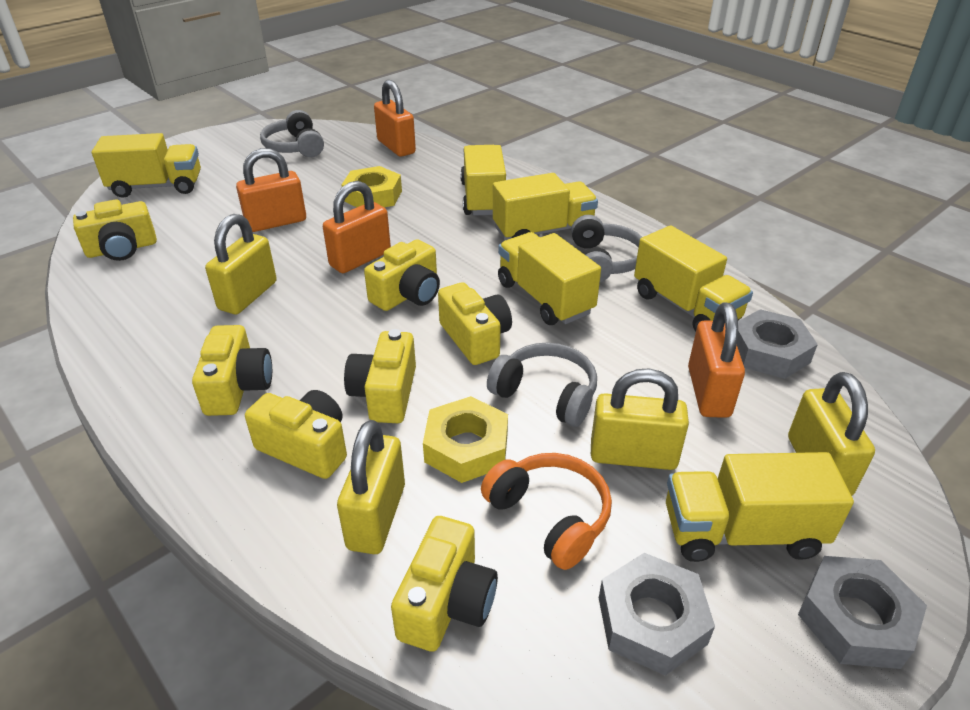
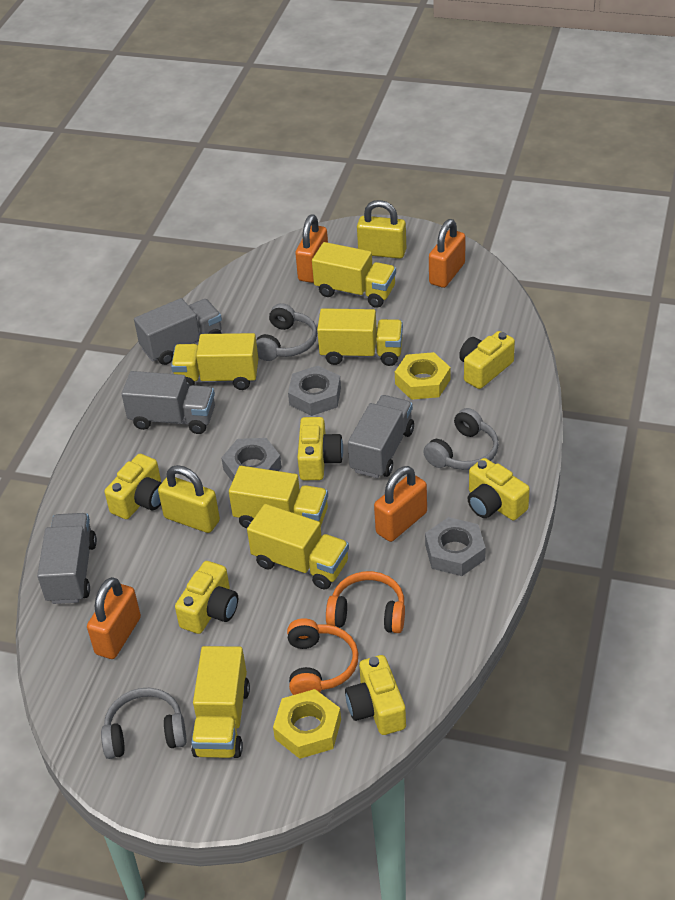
grey truck: none = 0 -> [37,513,97,604] [122,371,215,434] [134,298,222,365] [348,395,414,478] = 4
orange headphones: [481,453,612,570] = 1 -> [287,618,359,695] [326,571,405,633] = 2
yellow camera: [73,199,157,261] [192,325,272,416] [245,390,347,479] [344,329,416,423] [364,239,440,311] [391,516,498,652] [438,282,512,365] = 7 -> [105,454,162,519] [175,561,238,634] [297,417,343,480] [345,655,406,735] [459,331,515,389] [468,458,530,520] = 6
yellow padlock: [205,214,277,314] [337,420,405,554] [591,369,689,470] [788,372,875,496] = 4 -> [158,465,220,533] [357,200,406,259] = 2

